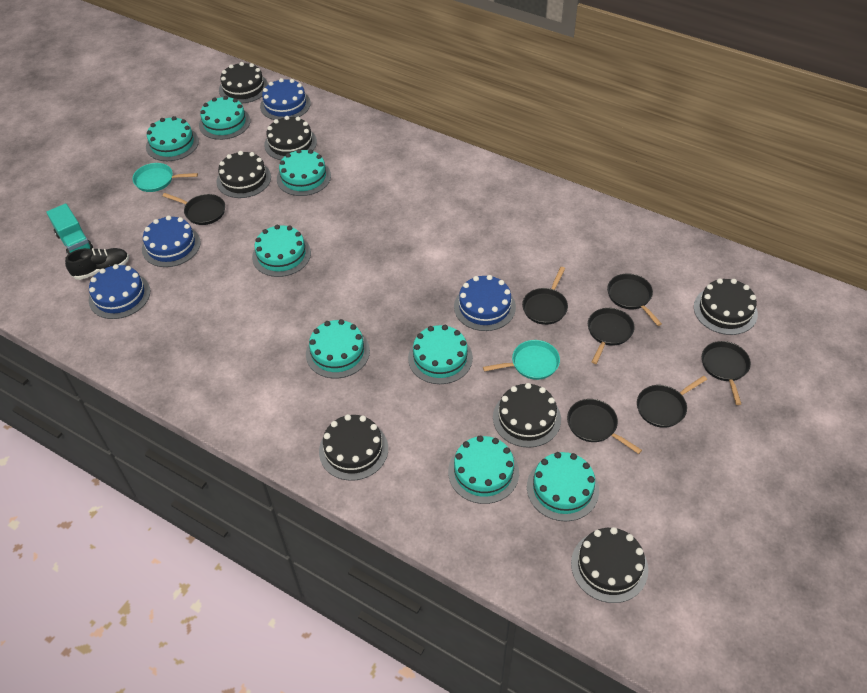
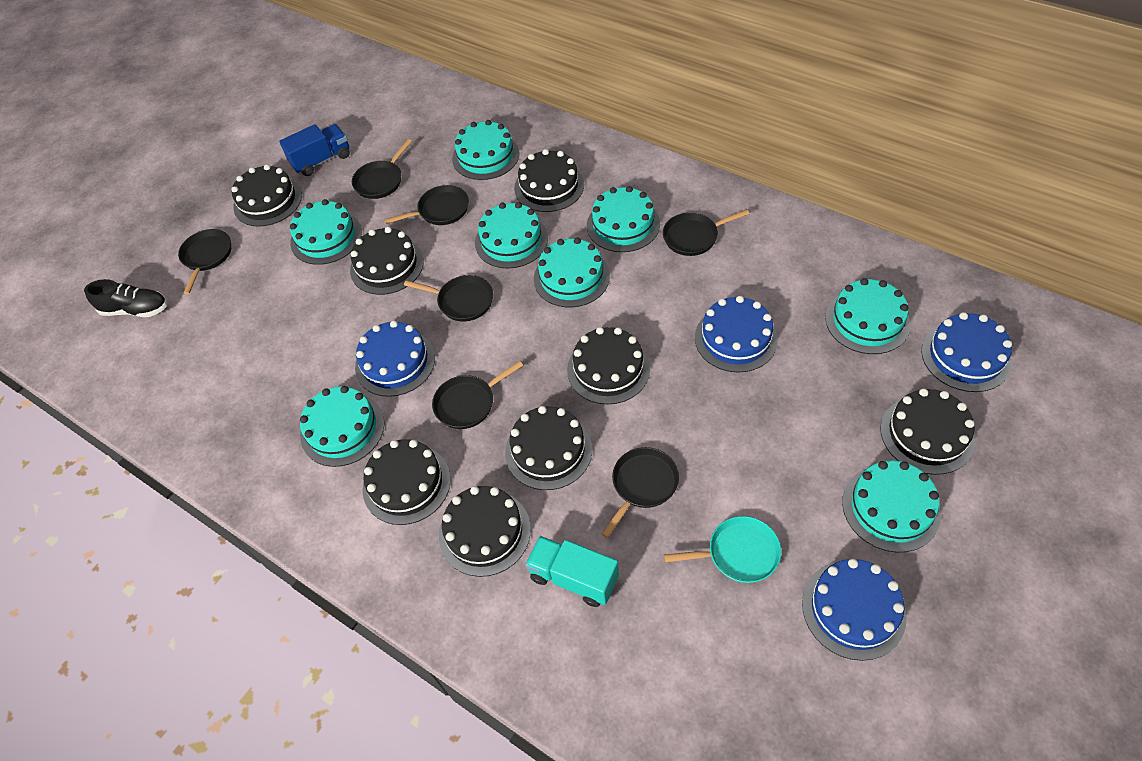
black cake: [216,151,271,198] [219,62,268,104] [264,116,317,160] [319,414,388,481] [493,383,561,448] [571,527,648,603] [694,278,758,335] = 7 -> [231,164,302,227] [350,227,424,295] [362,439,451,525] [439,486,531,577] [505,406,592,490] [514,149,584,212] [567,327,650,404] [880,388,975,475] = 8
blue truck: none = 0 -> [279,124,350,176] = 1
turquoise pan: [132,163,198,192] [483,340,560,380] = 2 -> [664,516,781,583] = 1

